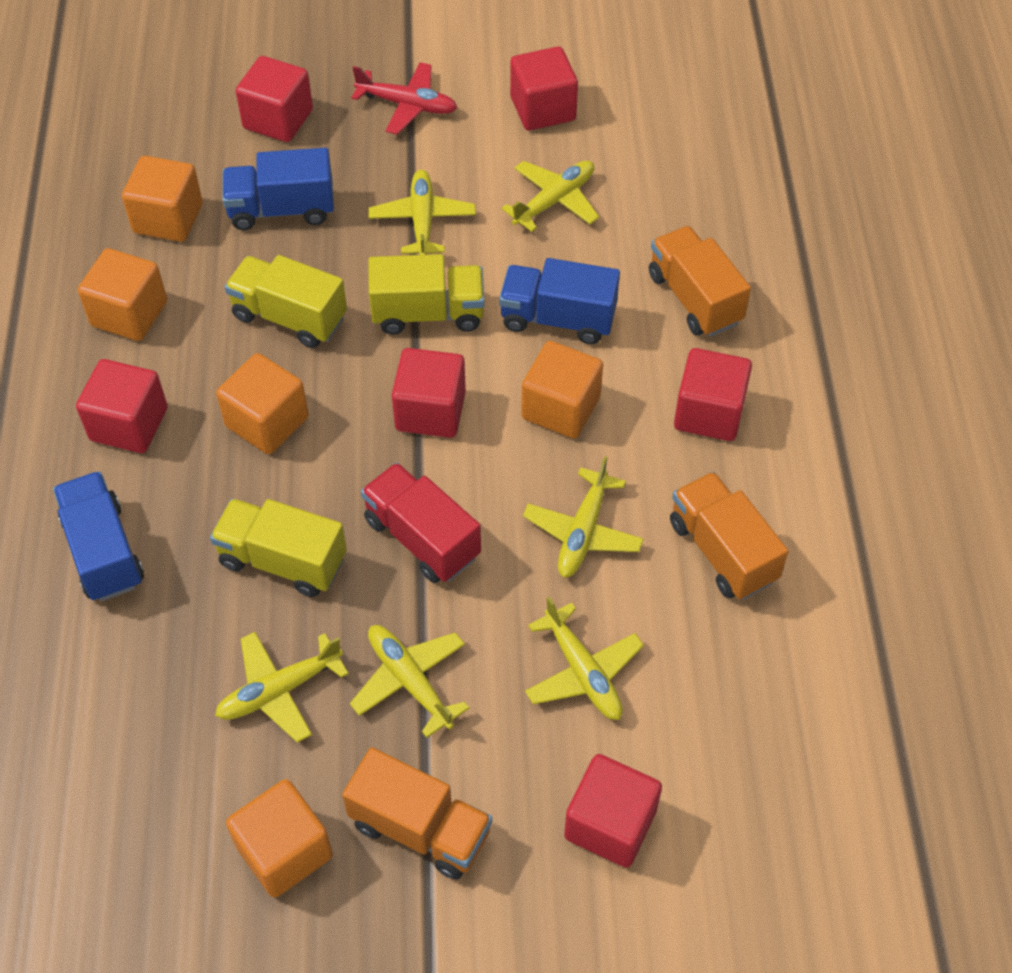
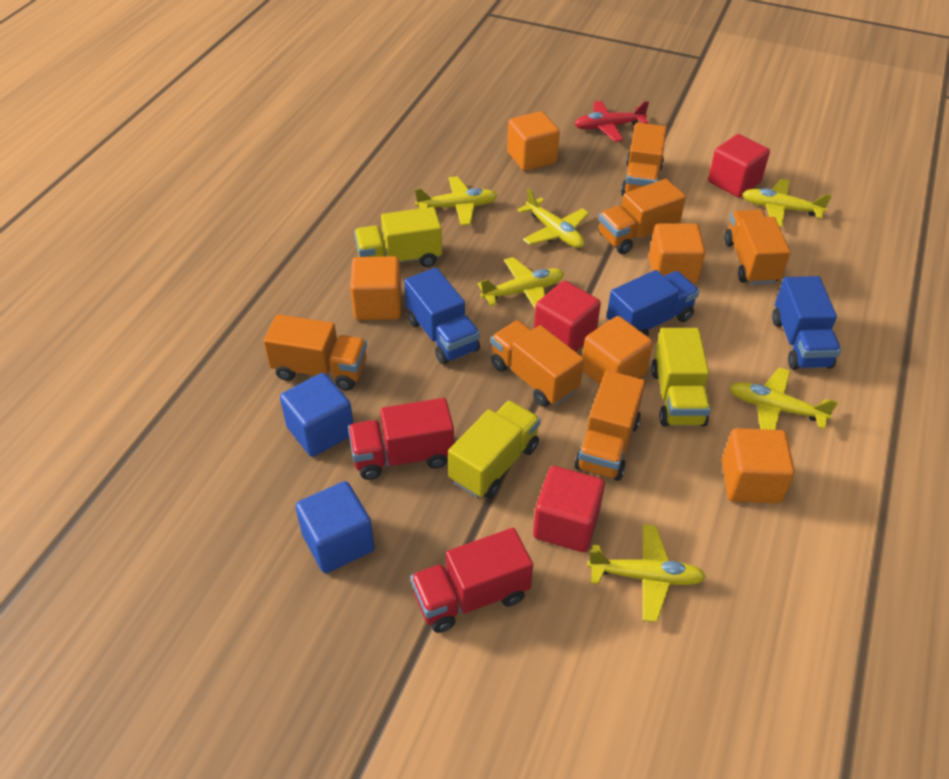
blue cube: none = 0 -> [280,373,353,457] [295,481,375,573] = 2
orange truck: [342,747,492,880] [649,226,751,337] [670,472,788,600] = 3 -> [263,314,367,391] [491,320,584,407] [574,370,645,481] [598,179,686,254] [621,122,667,196] [724,210,790,285] = 6
red cube: [76,359,168,453] [236,56,313,142] [392,348,466,438] [510,46,578,130] [564,754,662,868] [674,348,752,441] = 6 -> [533,466,605,552] [534,281,601,352] [708,134,770,198] = 3
red truck: [361,463,481,583] = 1 -> [348,398,454,480] [410,528,533,633] = 2

